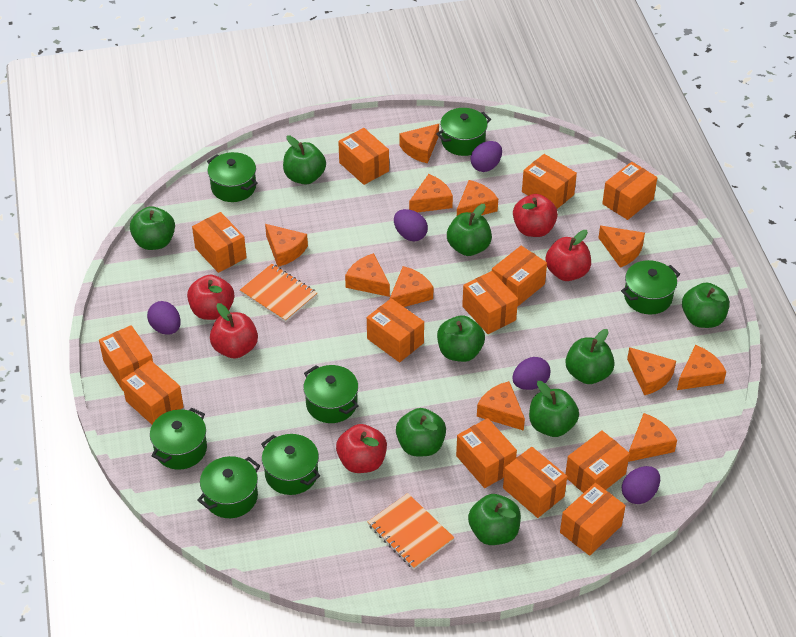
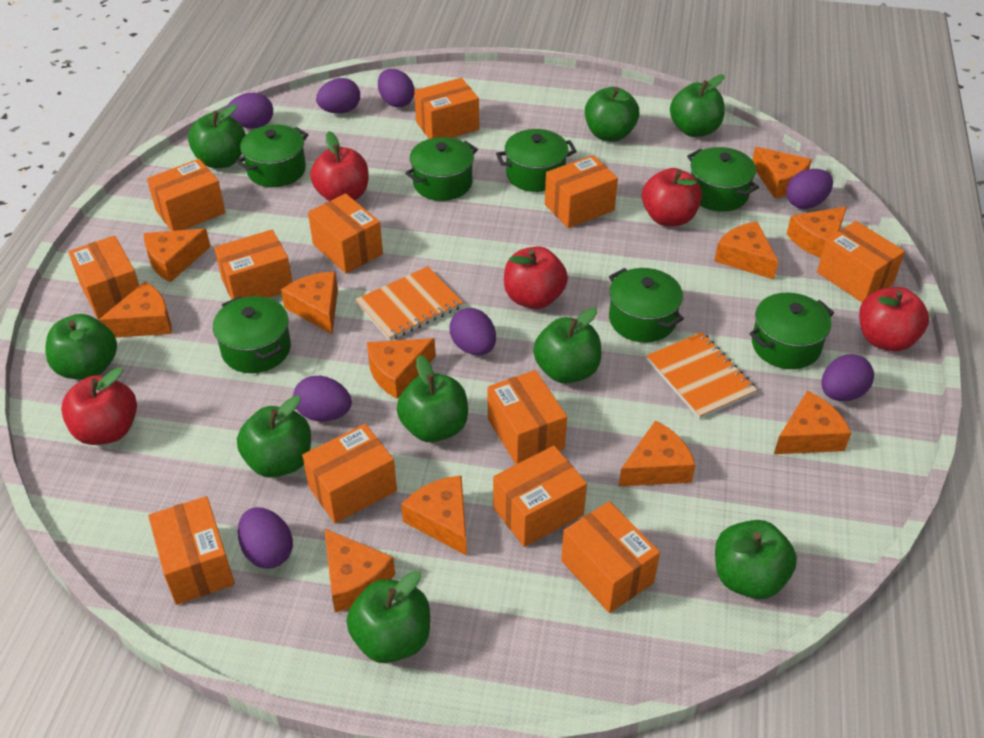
orange box: [99,325,153,391] [121,360,184,424] [192,212,247,273] [338,128,389,185] [367,298,424,362] [456,418,517,488] [462,271,518,334] [492,246,547,307] [503,447,567,518] [522,154,577,209] [560,483,626,556] [565,430,630,493] [602,162,657,220] = 13 -> [68,236,139,320] [147,159,226,231] [148,496,235,605] [214,230,292,299] [302,424,397,524] [308,193,383,274] [414,78,479,139] [488,370,567,464] [493,446,587,547] [545,155,618,228] [561,501,660,613] [817,221,905,303] = 12
purple egg: [147,301,181,335] [394,209,428,241] [471,141,502,172] [512,357,551,390] [622,466,660,504] = 5 -> [227,93,273,128] [238,507,293,569] [293,376,352,421] [316,78,360,114] [378,69,414,108] [450,308,496,355] [786,169,833,209] [821,354,874,401] = 8

